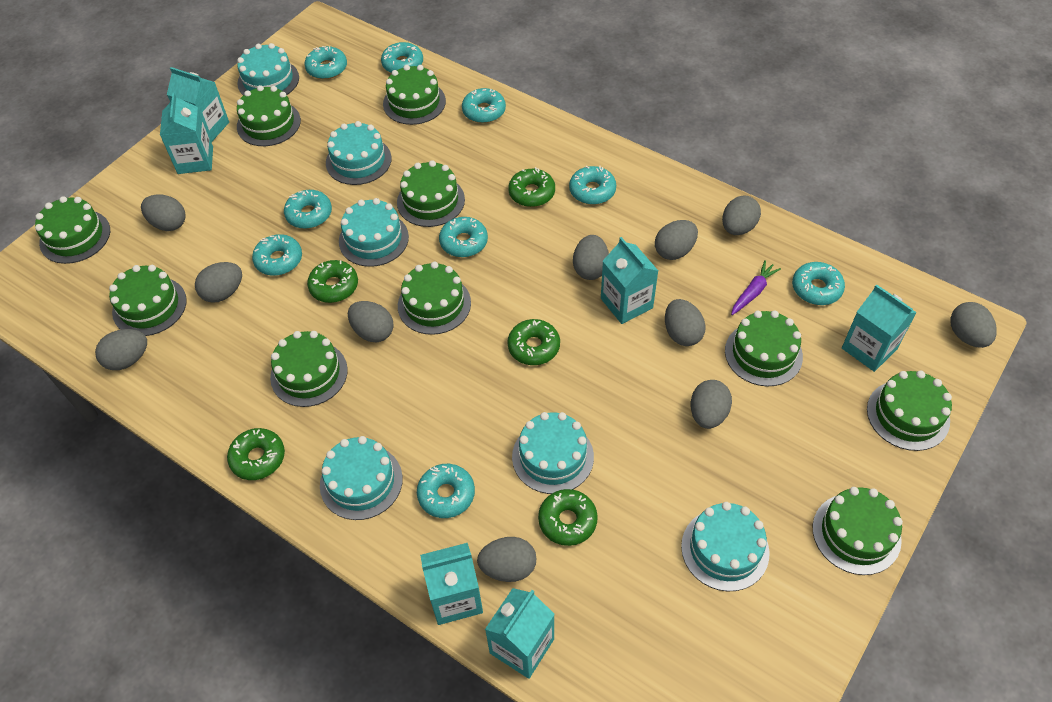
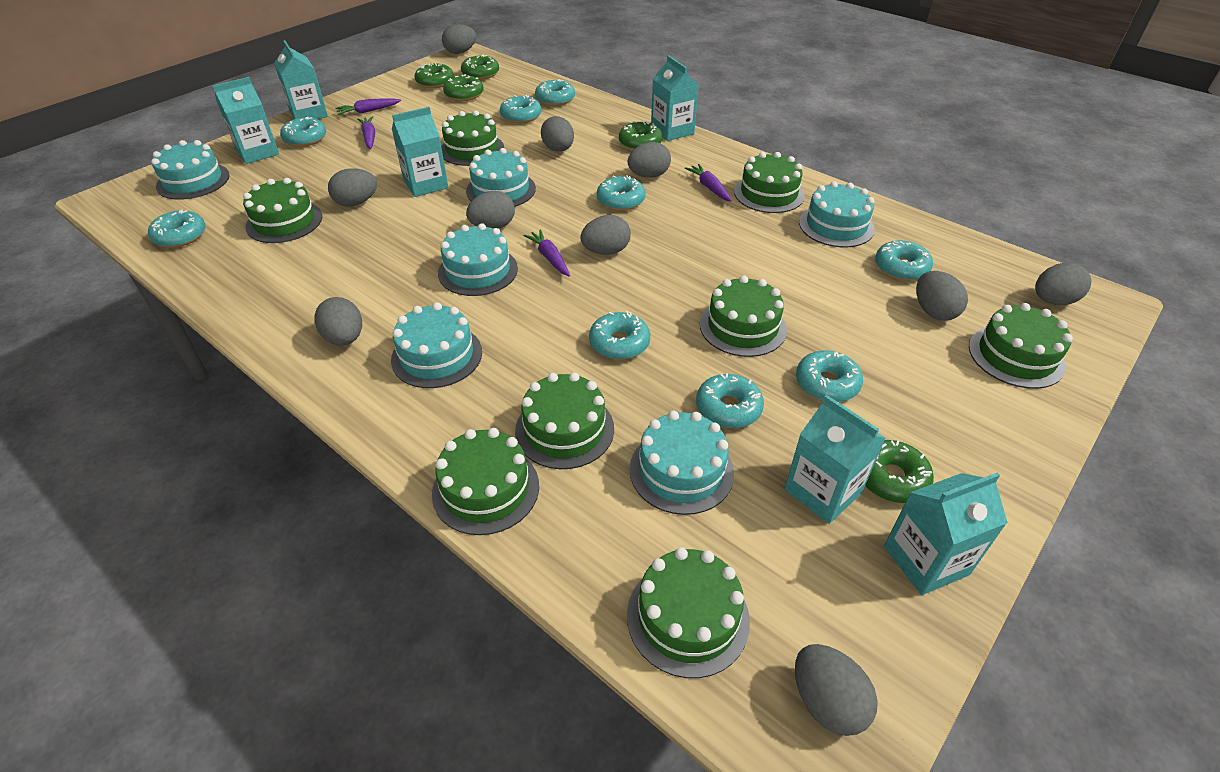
green cake: [35,196,110,264] [109,265,187,336] [237,85,301,146] [270,331,348,407] [383,65,446,125] [397,160,465,227] [398,262,471,335] [725,310,803,386] [813,487,903,575] [867,370,952,451] = 10 -> [243,178,322,243] [432,428,539,535] [441,110,504,166] [515,372,614,469] [627,547,750,678] [700,275,787,357] [734,152,805,213] [969,303,1073,389] = 8
grey egg: [95,329,147,370] [141,194,186,231] [195,262,242,303] [348,301,394,342] [477,537,536,582] [573,235,609,280] [655,220,698,260] [665,299,706,346] [691,380,732,429] [722,196,761,235] [950,302,997,348] = 11 -> [314,297,362,346] [328,168,377,207] [442,24,476,54] [466,191,515,229] [541,116,574,152] [580,215,631,255] [628,142,671,178] [795,644,878,736] [916,271,968,321] [1035,262,1091,305] = 10
purple carrot: [731,260,781,315] = 1 -> [335,98,401,115] [358,116,375,149] [524,230,570,276] [685,164,732,202] = 4

